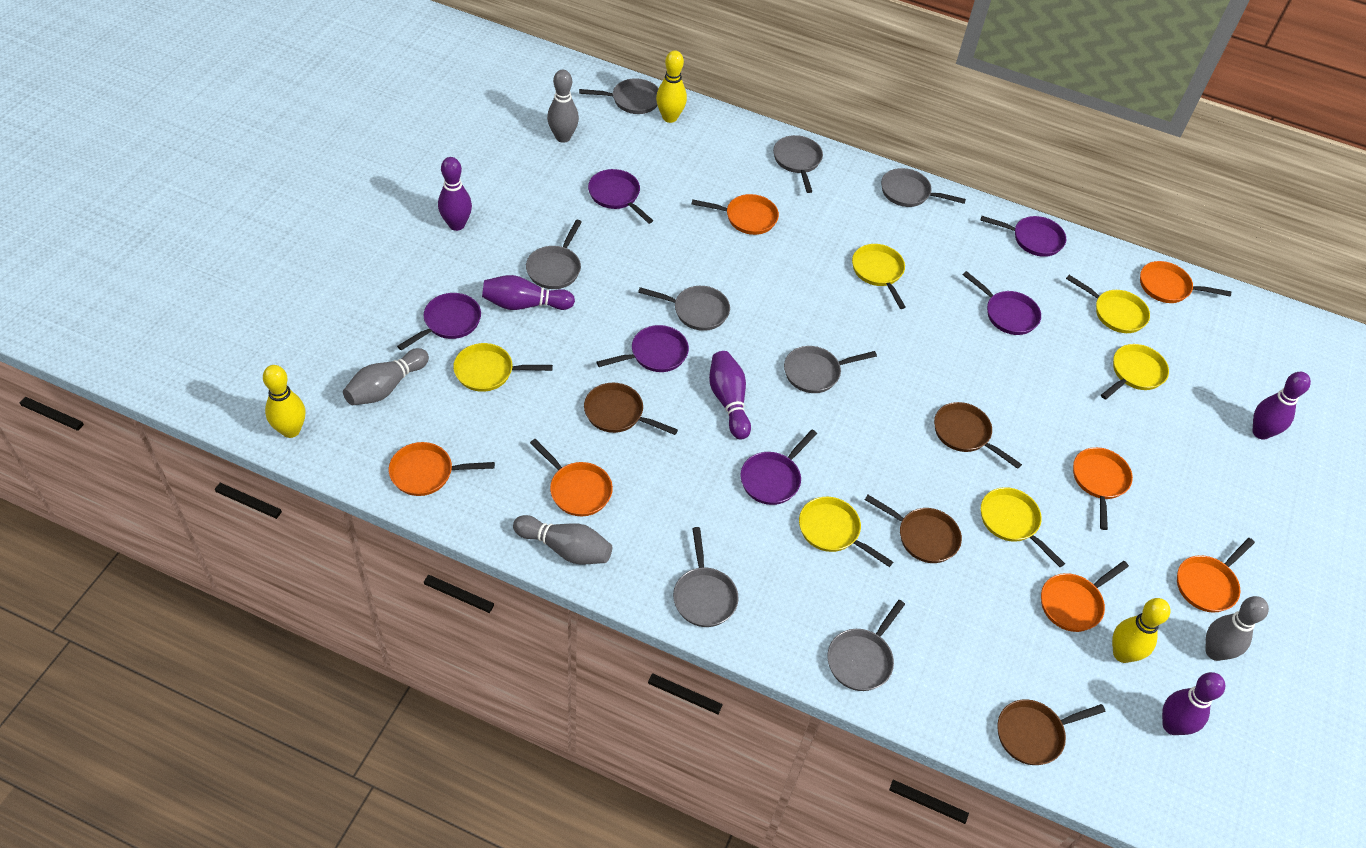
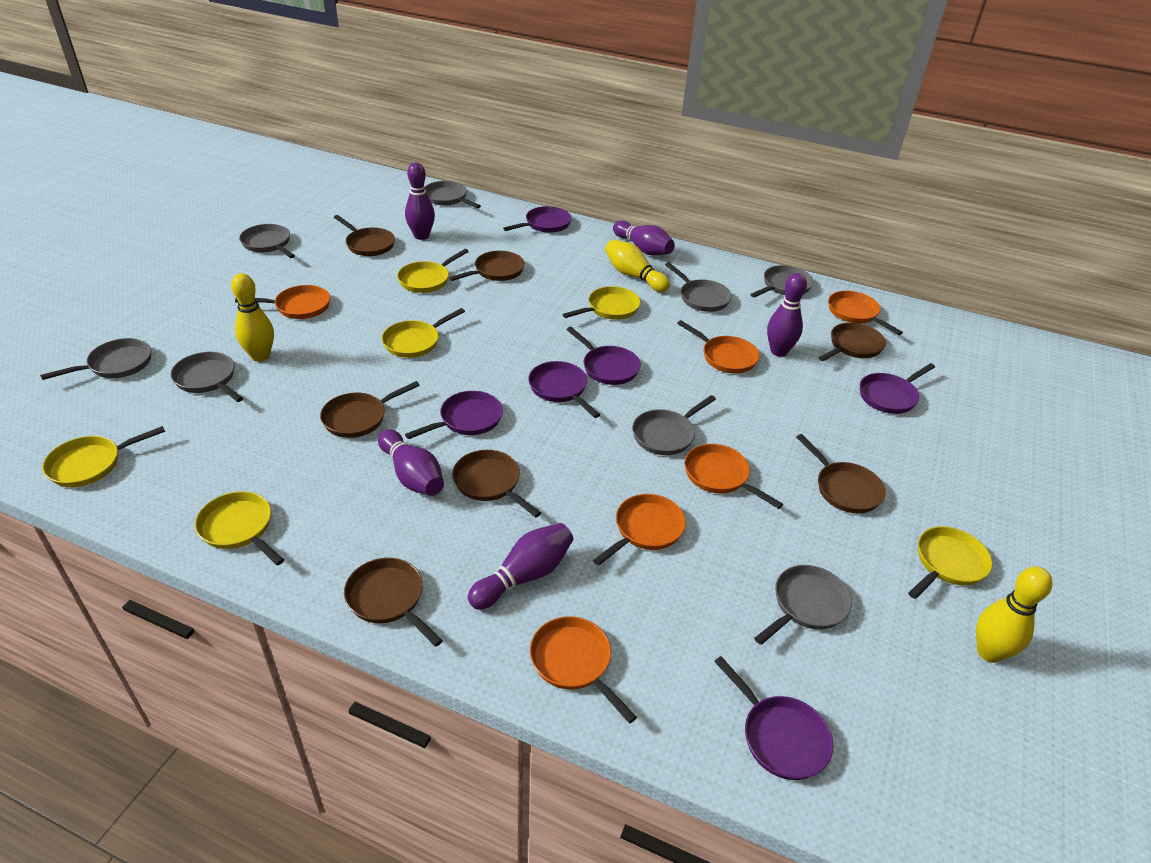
brown pan: [584,383,678,435] [865,495,962,563] [934,402,1022,469] [997,699,1105,765] = 4 -> [320,381,420,438] [334,215,395,256] [344,558,443,647] [449,251,525,281] [452,450,541,518] [796,434,886,513] [819,322,886,361] = 7
grey bowling pin: [343,348,429,405] [513,515,612,565] [547,70,579,143] [1205,596,1269,661] = 4 -> none = 0
orange pan: [389,442,495,496] [530,439,613,516] [692,194,779,235] [1041,561,1129,632] [1073,447,1133,530] [1140,261,1231,303] [1177,538,1255,613] = 7 -> [235,285,330,319] [530,616,637,724] [593,494,686,566] [677,320,759,373] [684,444,783,509] [828,291,903,335] = 6

